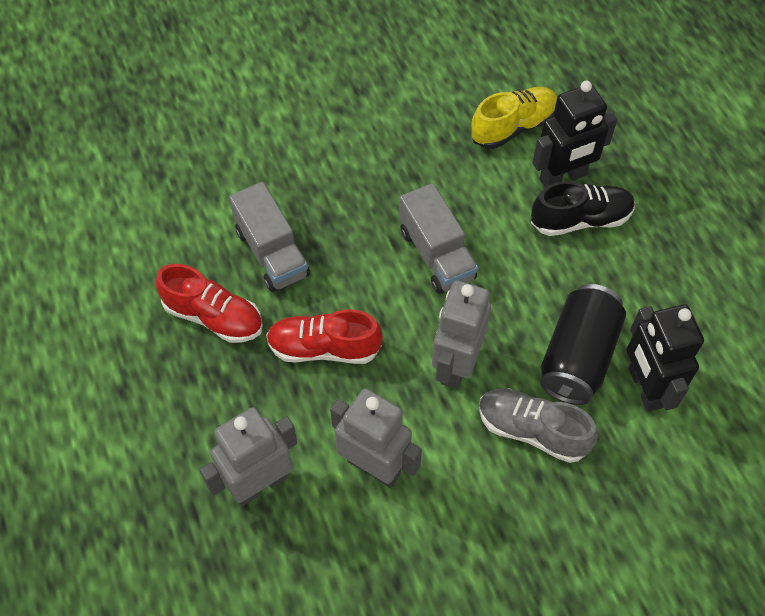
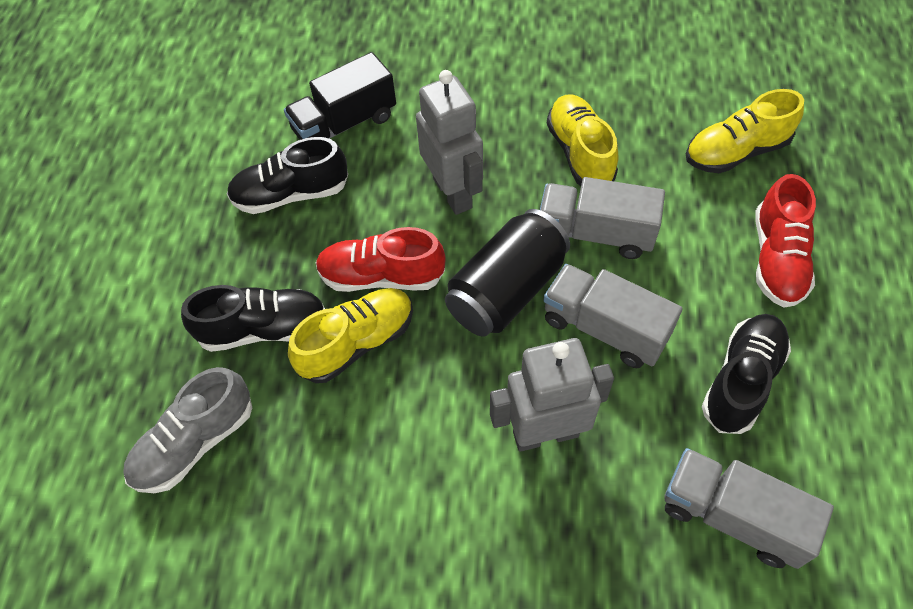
black robot: [532,81,617,187] [627,304,704,412] = 2 -> none = 0
black shoe: [531,181,635,236] = 1 -> [181,285,325,352] [227,137,348,214] [702,314,791,434] = 3
black truck: none = 0 -> [284,52,396,140] = 1
grey robot: [200,407,297,507] [330,388,422,488] [432,280,491,389] = 3 -> [416,70,483,215] [490,338,614,452] = 2
grey truck: [229,182,310,292] [399,183,478,294] = 2 -> [540,177,665,259] [544,264,683,368] [664,448,834,569] = 3
yellow shoe: [471,87,557,149] = 1 -> [288,288,413,383] [547,94,618,186] [686,89,804,173] = 3

